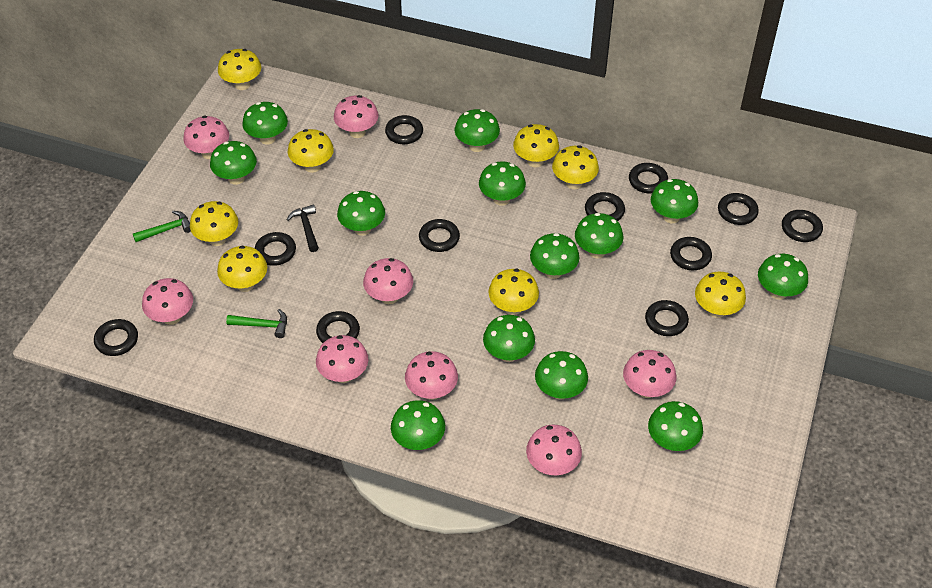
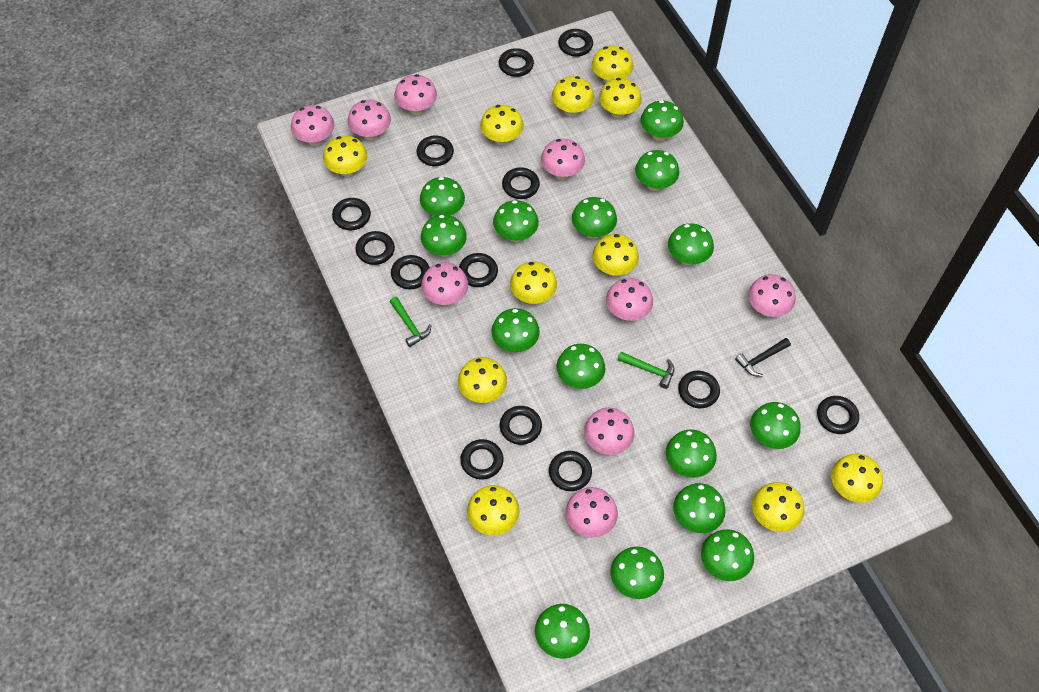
black ring: [94,319,138,356] [255,232,296,266] [316,311,360,343] [385,115,423,144] [419,219,460,252] [585,192,625,221] [629,163,668,194] [645,300,689,336] [670,237,712,270] [718,193,759,225] [782,210,823,242] = 11 -> [332,198,371,230] [355,231,395,265] [391,255,430,289] [417,136,454,166] [459,253,498,287] [460,439,504,479] [499,48,534,77] [500,406,542,445] [502,167,540,199] [549,451,592,491] [558,29,593,57] [678,371,720,408] [817,396,859,434] = 13
green mushroom: [210,141,257,185] [242,102,288,144] [337,191,385,236] [391,400,445,450] [455,109,500,152] [479,161,526,206] [483,315,535,362] [530,233,580,279] [535,351,588,400] [575,213,623,258] [648,401,703,451] [651,179,698,223] [758,254,808,300] = 13 -> [420,177,465,216] [421,215,467,257] [491,308,540,352] [493,200,539,242] [535,604,590,659] [557,344,605,389] [572,197,617,239] [610,547,664,599] [635,150,679,191] [641,100,684,141] [666,429,717,478] [668,223,714,265] [673,483,726,533] [701,529,754,581] [750,402,801,449] = 15
pink mushroom: [142,278,193,325] [183,116,229,159] [316,335,368,383] [334,95,379,138] [363,258,413,304] [405,351,458,400] [526,424,582,475] [623,350,676,398] = 8 -> [291,105,335,146] [348,100,391,140] [394,74,437,115] [421,263,468,305] [541,139,585,180] [566,487,618,538] [584,408,634,455] [606,278,653,321] [748,274,796,317] = 9
yellow mushroom: [190,201,238,246] [217,246,267,292] [218,49,261,90] [287,129,334,173] [488,269,539,315] [513,124,559,168] [552,145,599,189] [695,272,746,318] = 8 -> [323,136,368,177] [458,357,507,403] [467,485,520,536] [480,105,524,145] [510,261,557,304] [552,76,594,117] [592,45,633,83] [593,234,639,276] [599,78,642,118] [752,482,804,532] [831,454,883,503] = 11

